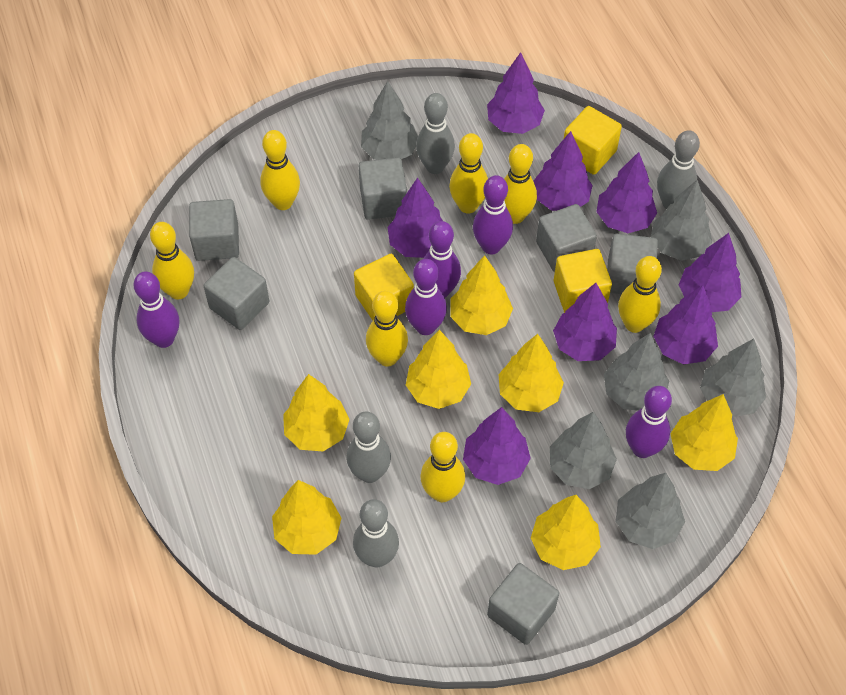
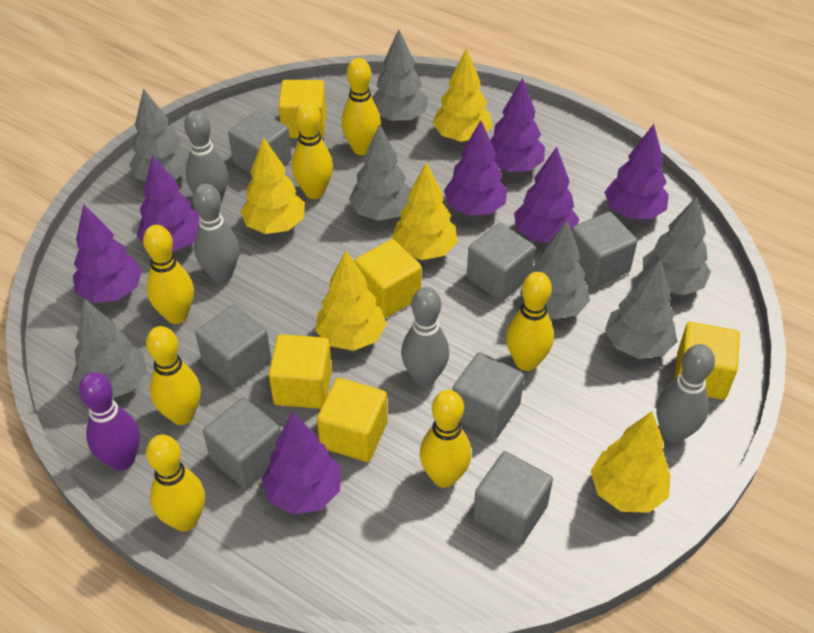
grey cube: [189,199,239,261] [204,257,269,330] [359,157,407,220] [487,563,559,645] [536,204,597,272] [607,234,658,294] = 6 -> [195,304,271,389] [203,398,281,489] [228,110,292,174] [452,352,524,439] [467,223,535,301] [473,451,553,545] [571,212,637,287] = 7
grey tree: [361,81,418,160] [550,412,617,489] [604,333,669,411] [616,473,685,549] [651,180,712,261] [700,338,766,417] = 6 -> [72,299,147,398] [129,88,190,181] [349,124,411,221] [372,29,428,122] [520,221,590,319] [605,259,677,359] [643,197,711,295] = 7
purple bowling pin: [133,271,179,348] [405,259,447,335] [424,221,461,298] [473,175,513,255] [626,386,672,458] = 5 -> [79,372,140,471] = 1
purple tree: [388,178,443,258] [463,407,531,485] [487,52,545,134] [534,131,593,211] [553,283,617,361] [596,152,657,233] [653,285,718,365] [679,233,741,312] = 8 -> [73,204,142,303] [137,155,200,252] [262,412,341,515] [444,120,507,215] [490,78,545,172] [514,147,579,243] [604,124,669,219] = 7
yellow cube: [354,254,414,321] [554,249,612,313] [564,106,622,175] = 3 -> [269,334,332,409] [278,80,326,138] [317,378,388,462] [354,239,422,318] [674,322,740,400] = 5
yellow tree: [272,480,341,555] [283,374,350,451] [406,330,471,409] [450,255,513,335] [498,334,564,412] [531,495,601,570] [670,394,738,471] = 7 -> [240,137,305,234] [315,251,386,351] [391,162,458,260] [433,48,493,142] [591,411,671,513] = 5

